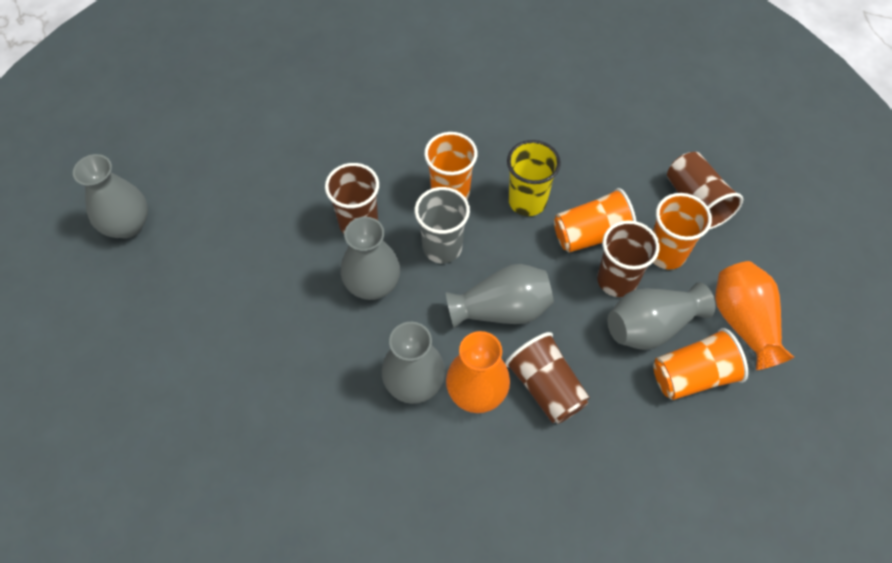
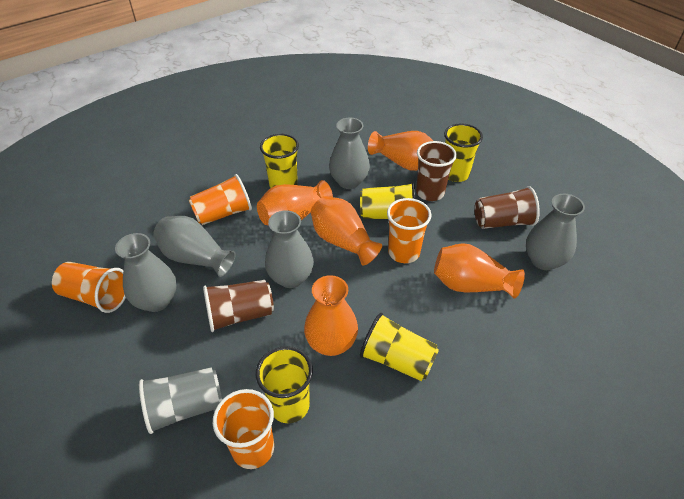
brown cup: [325,163,379,234] [505,332,590,424] [597,220,659,297] [667,152,743,230] = 4 -> [203,280,274,332] [416,141,457,201] [474,186,540,229] = 3
orange vase: [446,331,510,413] [715,261,794,370] = 2 -> [257,180,333,226] [304,275,358,356] [311,196,382,266] [368,131,433,171] [434,243,525,299] = 5
yellow cup: [507,140,561,216] = 1 -> [256,346,313,423] [260,134,299,188] [360,182,415,219] [360,313,439,381] [444,123,483,182] = 5

